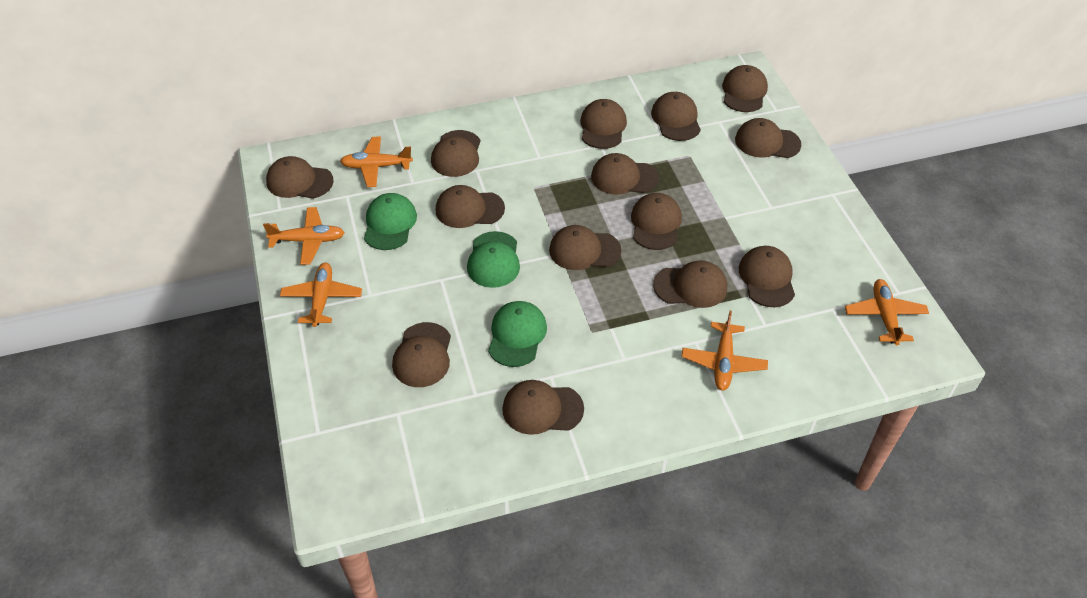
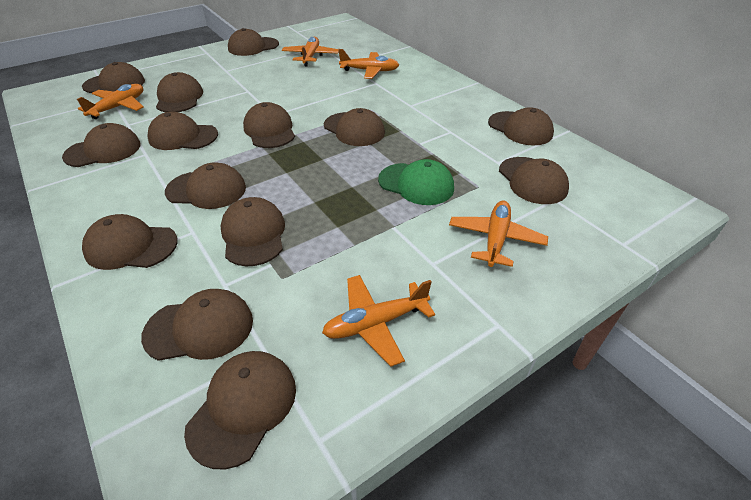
green cap: [364,193,417,250] [467,231,520,288] [488,301,547,367] = 3 -> [378,159,454,205] = 1

